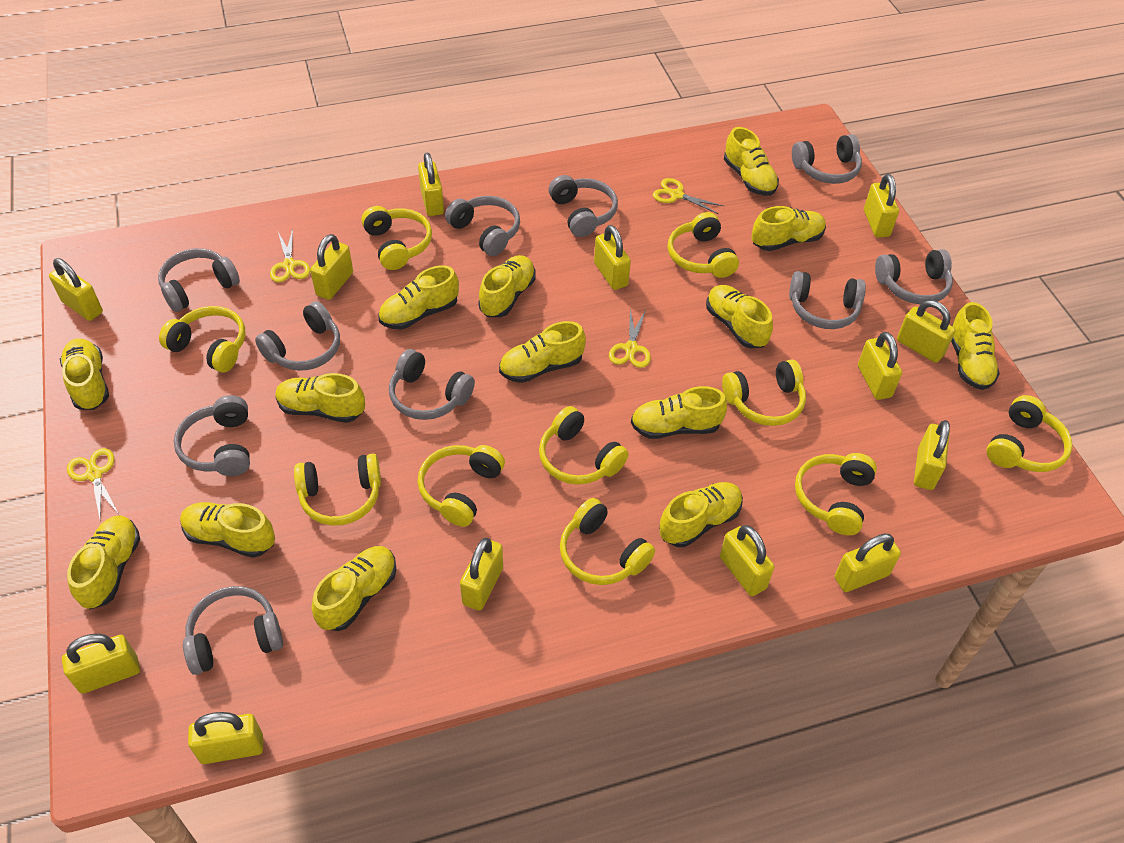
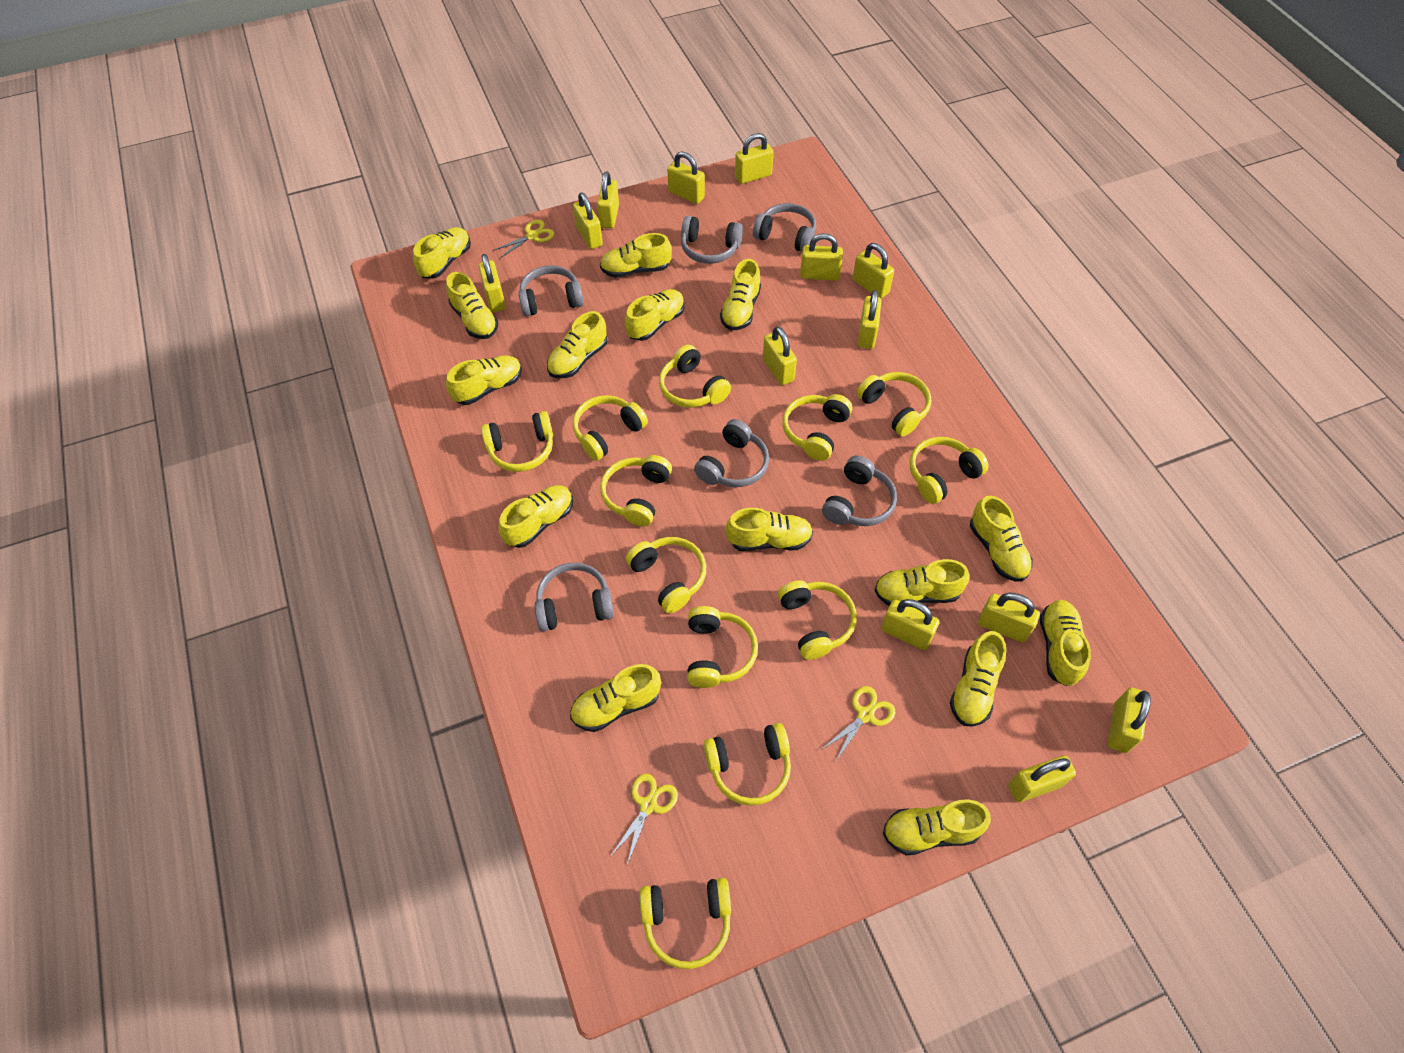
grey headphones: [158,248,240,312] [174,395,250,476] [183,586,283,675] [255,301,340,371] [389,349,475,420] [445,196,520,256] [549,175,618,237] [789,271,866,329] [792,134,862,184] [875,249,953,304] = 10 -> [518,265,584,316] [535,562,614,632] [681,216,743,264] [694,419,769,487] [753,203,816,252] [822,455,897,526] = 6
yellow headphones: [159,306,245,373] [294,454,381,526] [361,206,432,270] [417,445,505,527] [539,406,629,485] [560,498,655,585] [668,212,739,278] [722,359,806,426] [795,453,877,535] [986,395,1073,472] = 10 -> [481,411,553,472] [573,395,648,461] [600,455,672,527] [626,537,706,613] [640,878,731,969] [659,345,731,408] [687,606,758,688] [704,723,791,806] [778,580,857,660] [783,394,852,461] [857,372,931,437] [910,437,989,504] = 12
yellow scissors: [67,448,119,521] [270,229,310,282] [609,309,651,368] [653,178,723,214] = 4 -> [493,220,554,258] [610,774,678,865] [821,686,895,762] = 3
yellow shoe: [60,338,109,410] [67,515,140,609] [180,502,275,558] [275,373,365,423] [312,546,396,631] [378,265,459,330] [478,255,536,317] [499,321,586,383] [631,386,727,439] [659,482,743,547] [706,285,773,348] [724,127,779,196] [752,206,826,251] [951,302,1000,390] = 14 -> [413,227,471,279] [446,272,498,339] [446,355,522,405] [499,485,573,548] [547,311,607,378] [570,664,661,732] [600,233,672,278] [625,289,685,341] [720,259,761,330] [726,508,813,551] [875,559,969,606] [883,800,991,855] [950,631,1006,727] [970,495,1033,582] [1040,600,1091,686] = 15

